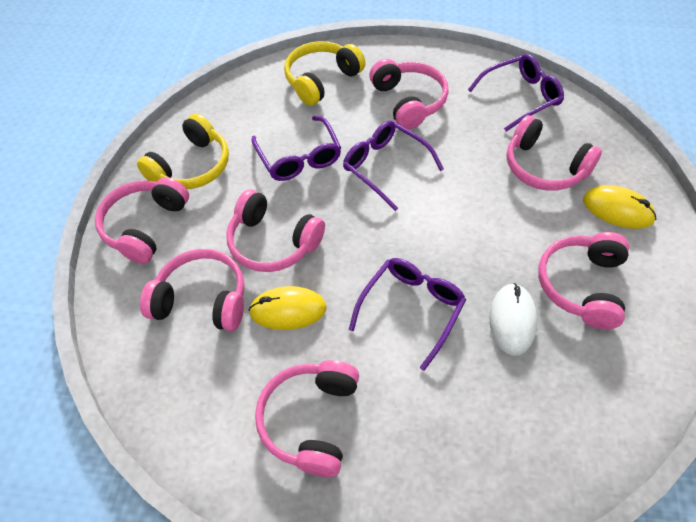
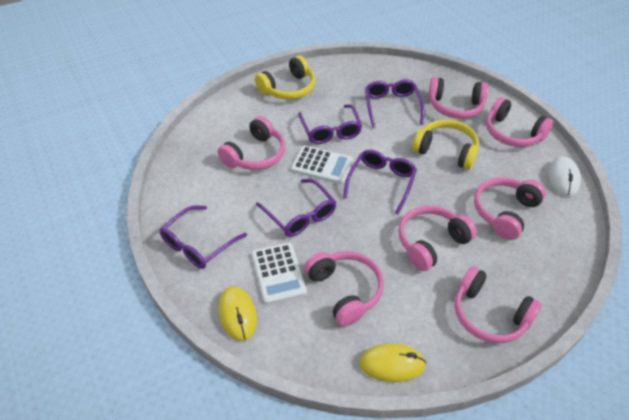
purple glasses: [251,116,341,181] [343,121,444,211] [349,258,466,371] [468,54,564,131] = 4 -> [159,205,247,269] [256,179,336,237] [298,104,362,144] [343,150,417,215] [365,79,424,128] = 5
white calculator: none = 0 -> [251,242,307,304] [291,145,353,184] = 2

